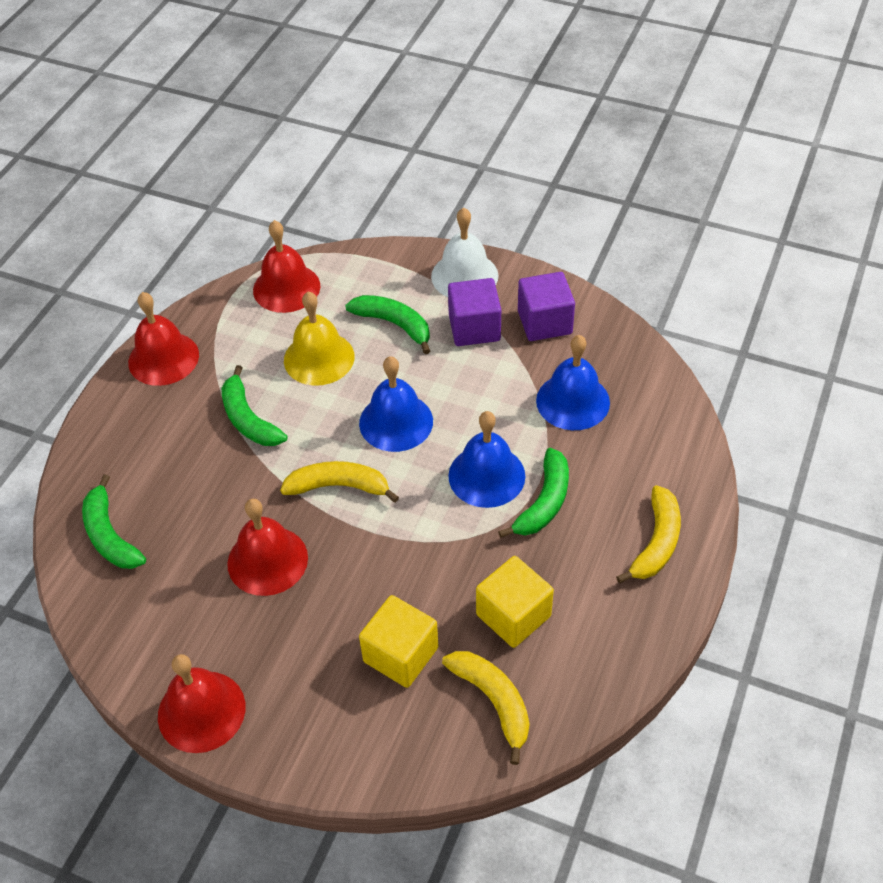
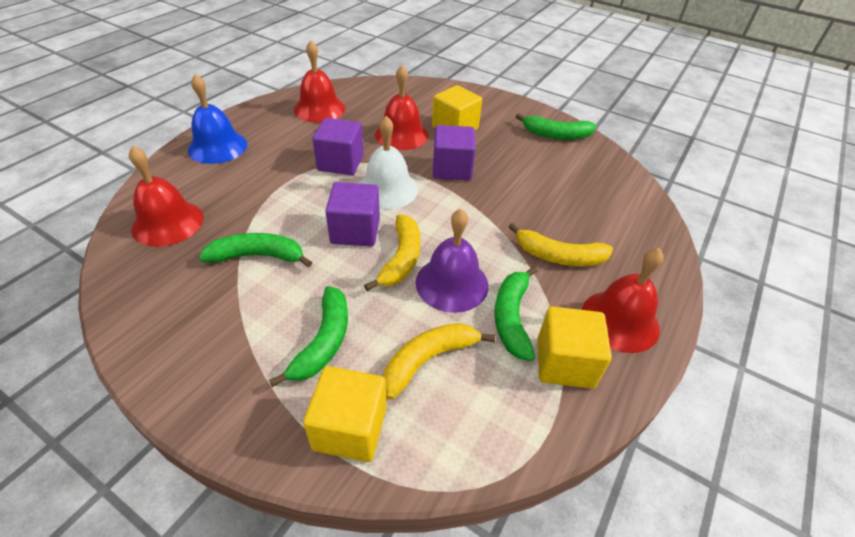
blue bell: [359,356,433,452] [448,411,525,508] [536,335,610,430] = 3 -> [188,74,247,164] = 1
purple bell: none = 0 -> [416,209,488,313] = 1
purple cube: [448,278,501,346] [518,272,575,341] = 2 -> [312,118,364,175] [325,182,380,247] [433,125,476,181] = 3
yellow bell: [284,291,354,386] = 1 -> none = 0
yellow cube: [359,595,438,688] [476,556,554,648] = 2 -> [303,366,387,462] [432,85,482,130] [537,306,612,389] = 3

